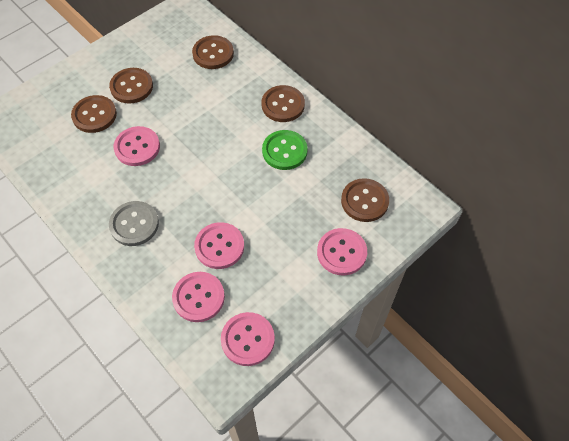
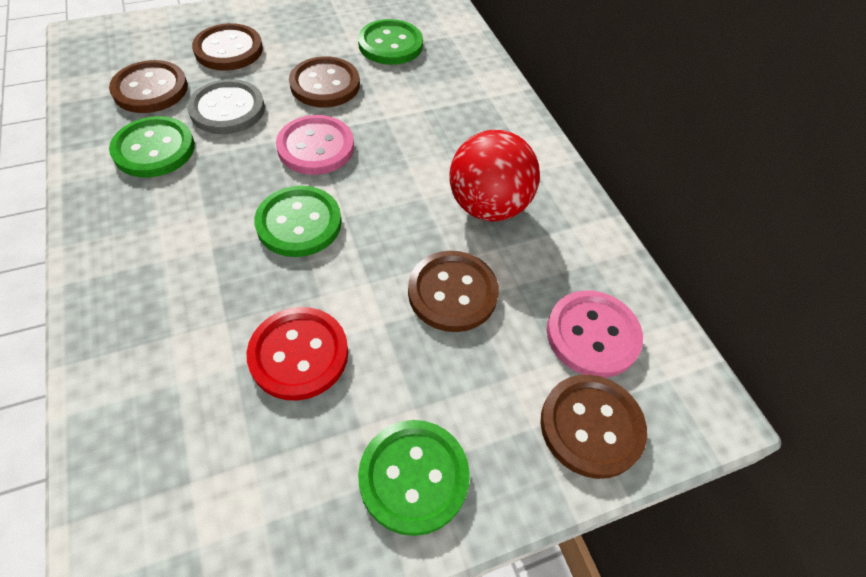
green button: [262,130,308,170] = 1 -> [109,116,195,178] [254,186,342,257] [358,19,423,65] [358,420,470,536] = 4
pink button: [114,126,160,166] [172,272,225,322] [194,222,244,269] [221,312,275,366] [317,228,367,276] = 5 -> [276,115,354,175] [547,290,643,378] = 2
red ball: none = 0 -> [449,130,540,222] = 1
red button: none = 0 -> [247,307,348,400] = 1

